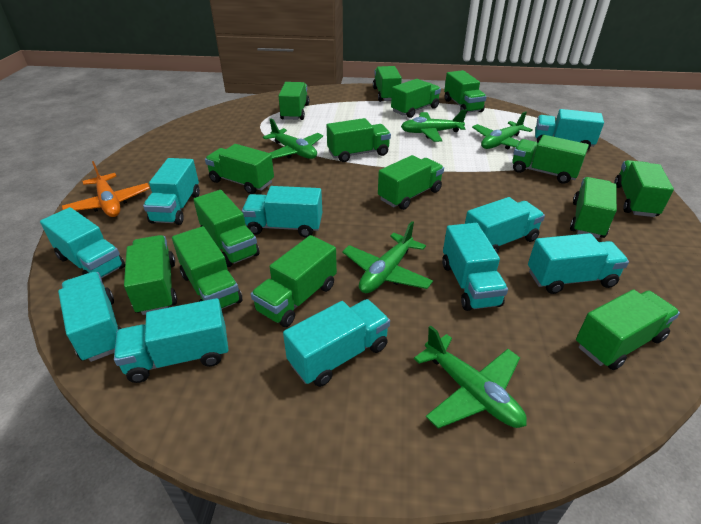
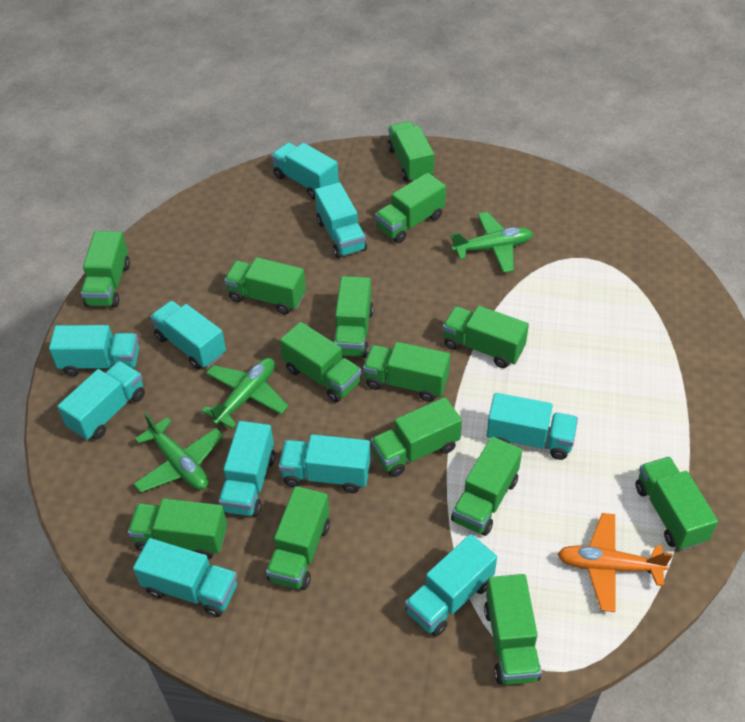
green plane: [263,118,323,159] [342,221,433,293] [401,110,467,142] [414,326,527,428] [472,111,533,149] = 5 -> [134,413,223,493] [202,358,288,429] [450,212,533,273] = 3
green truck: [124,235,177,315] [172,226,242,309] [194,190,260,267] [205,144,274,194] [251,235,337,327] [279,82,310,120] [327,118,391,162] [373,66,402,102] [378,155,444,210] [391,79,441,118] [444,70,487,114] [512,135,589,184] [570,177,617,238] [576,289,680,370] [614,160,674,217] = 15 -> [81,231,130,307] [128,498,227,559] [224,257,306,315] [266,486,330,590] [280,322,361,403] [334,276,374,358] [363,342,450,402] [371,397,462,477] [375,173,446,243] [387,121,434,181] [443,306,529,368] [451,436,522,536] [484,574,541,685] [635,457,718,550] = 14

